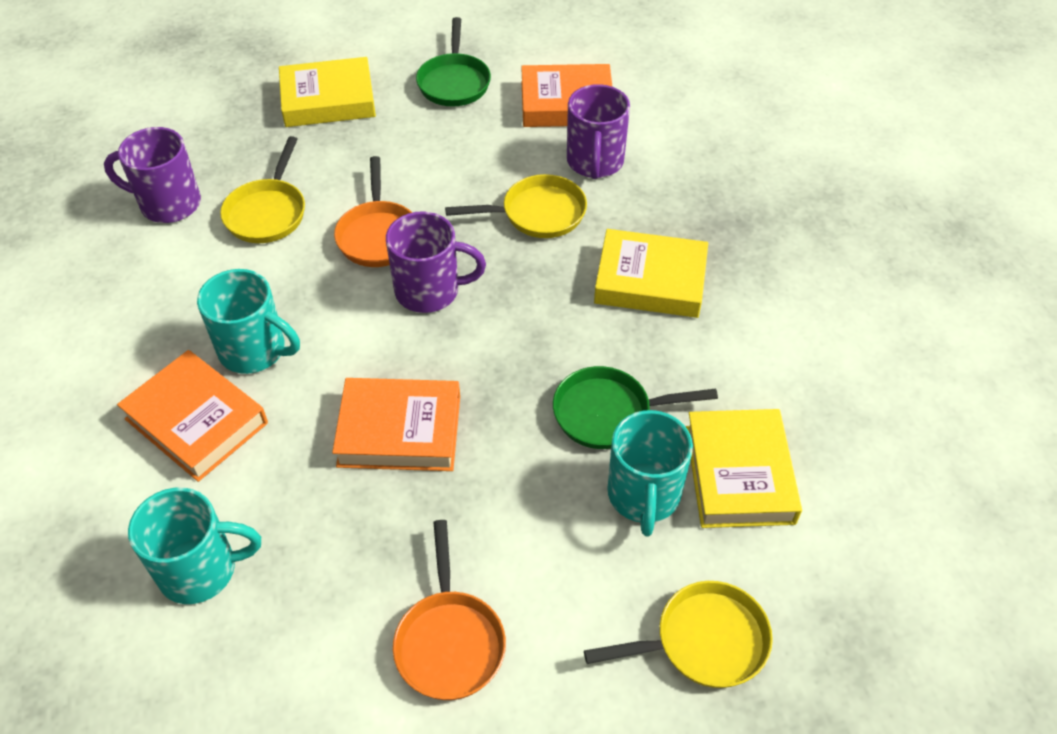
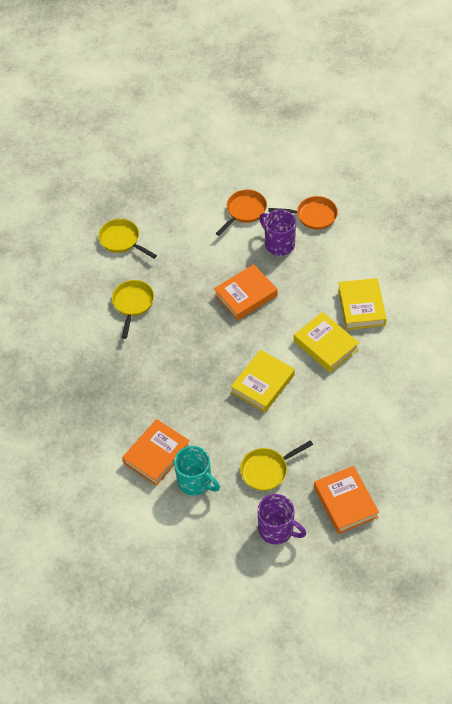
green pan: [416,17,491,107] [553,366,718,449] = 2 -> none = 0
purple mug: [104,127,201,223] [386,211,486,313] [567,84,630,179] = 3 -> [257,494,306,544] [259,210,296,256] = 2
turquoise mug: [128,487,261,604] [197,269,300,374] [607,410,693,536] = 3 -> [174,446,220,496] = 1

